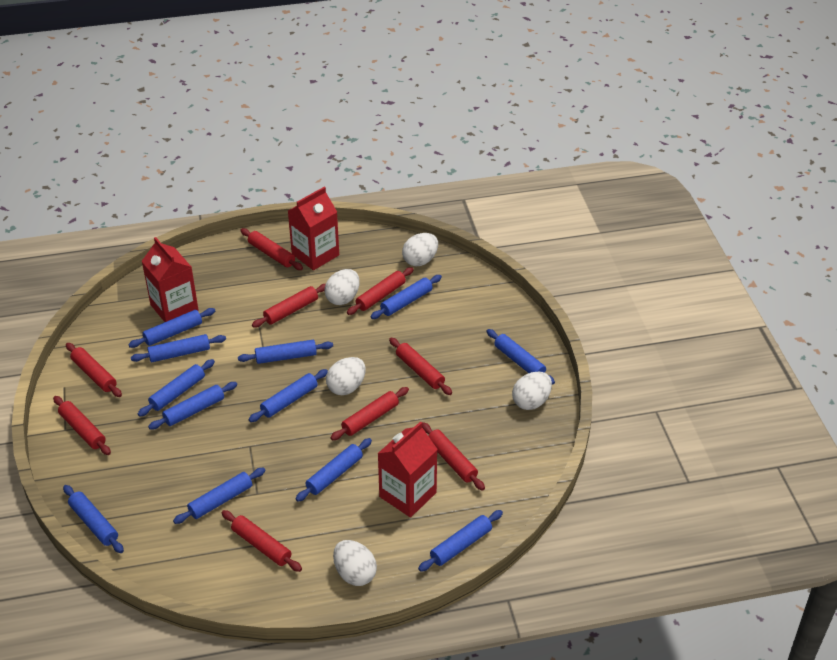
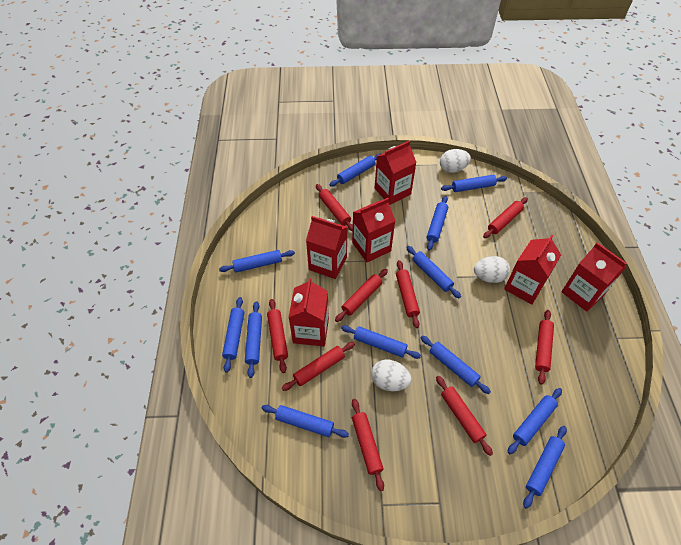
red carton: [142,237,199,322] [288,187,339,270] [377,421,438,517] = 3 -> [289,278,329,346] [306,216,348,279] [352,198,395,262] [375,141,417,205] [504,235,561,304] [562,242,627,312] = 6
white egg: [324,269,360,305] [326,357,366,395] [333,540,377,586] [402,233,438,266] [512,372,552,410] = 5 -> [371,359,412,391] [440,149,471,173] [474,256,510,283] = 3

